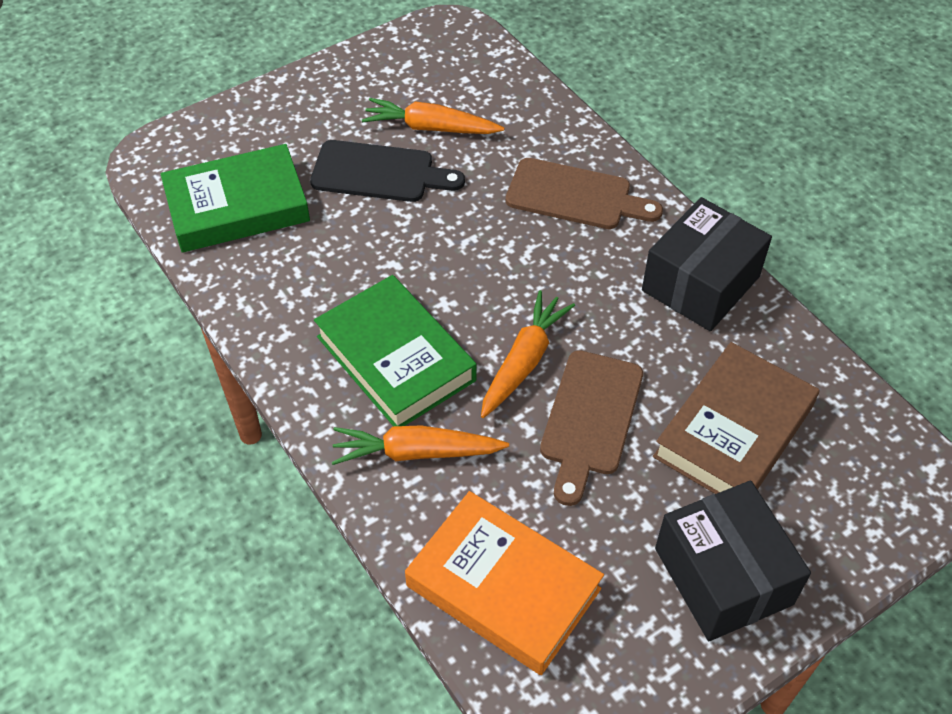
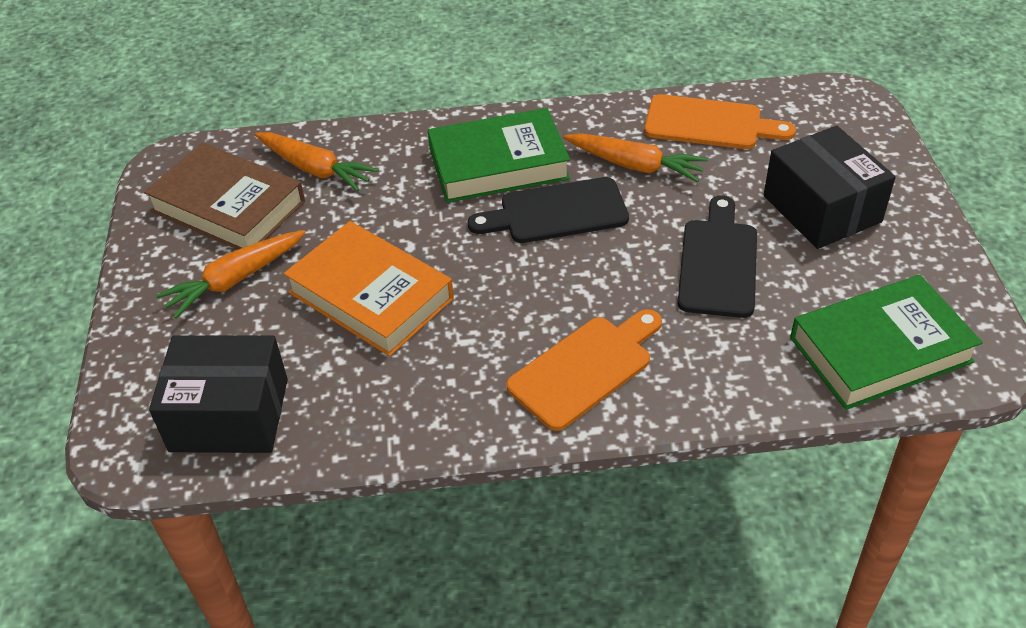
black cutting board: [310,140,465,202] = 1 -> [468,177,629,243] [678,195,757,318] = 2
brown cutting board: [506,158,663,229] [540,350,643,506] = 2 -> none = 0
orange cutting board: none = 0 -> [506,309,662,431] [644,94,796,149] = 2

